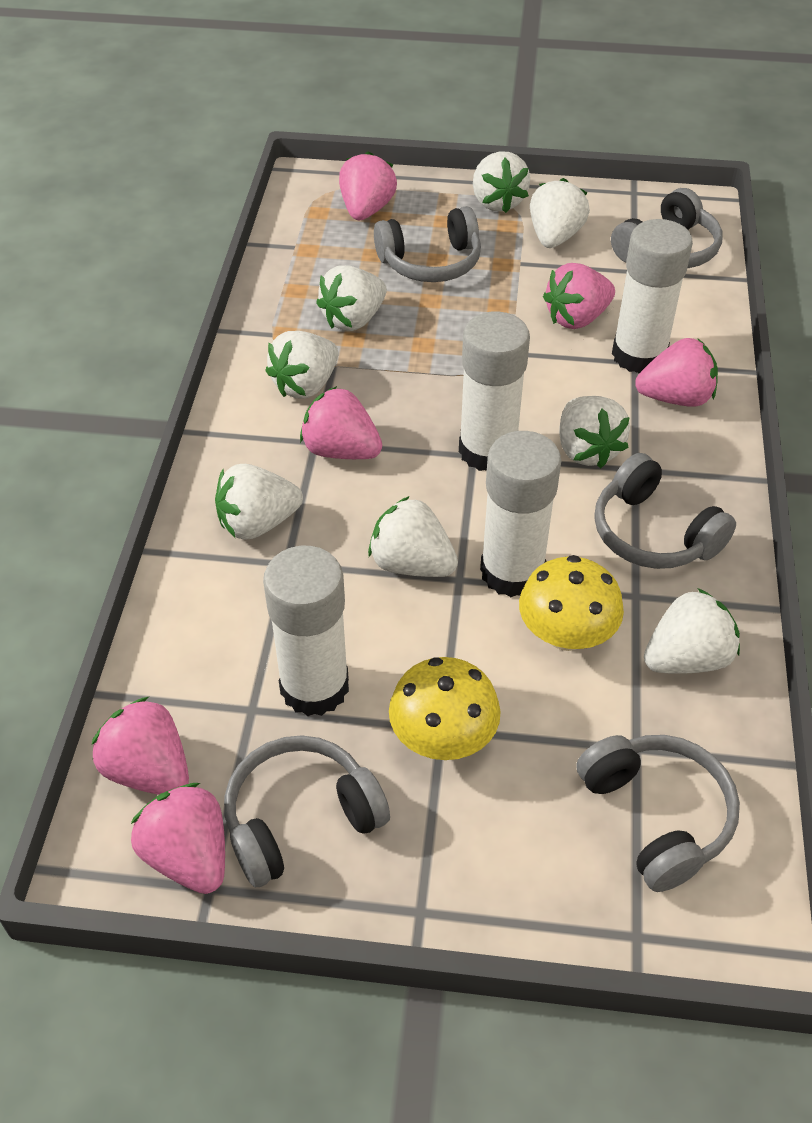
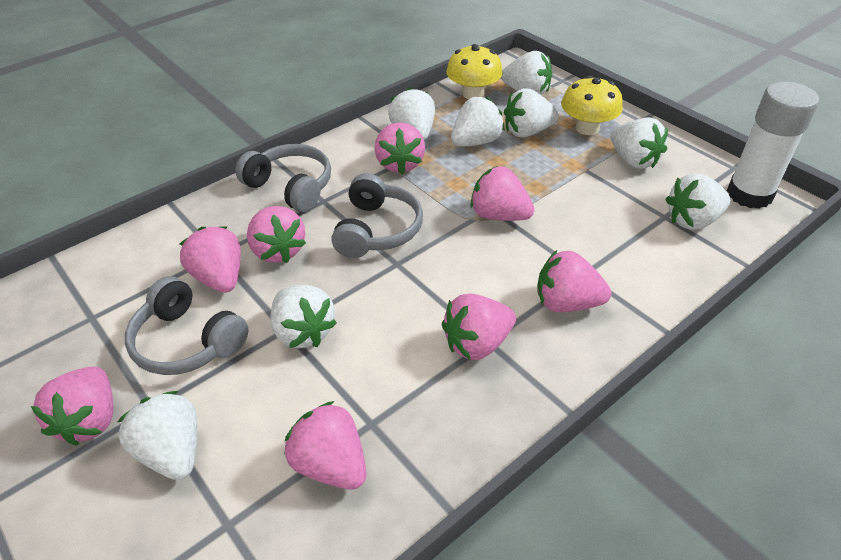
grey headphones: [224,735,390,887] [374,206,481,282] [576,735,740,892] [594,453,736,569] [611,188,722,268] = 5 -> [125,276,249,375] [235,144,331,212] [332,173,423,258] = 3
pink strawberry: [92,697,189,795] [131,783,225,894] [300,386,382,459] [339,151,397,220] [543,263,615,329] [635,338,718,407] = 6 -> [31,366,114,446] [180,226,241,293] [247,206,306,263] [284,401,366,490] [375,122,425,174] [442,294,516,360] [470,166,535,221] [538,250,611,312] = 8
white glue stick: [263,546,349,716] [459,311,530,471] [480,431,561,597] [612,219,693,373] = 4 -> [727,82,819,209] = 1

